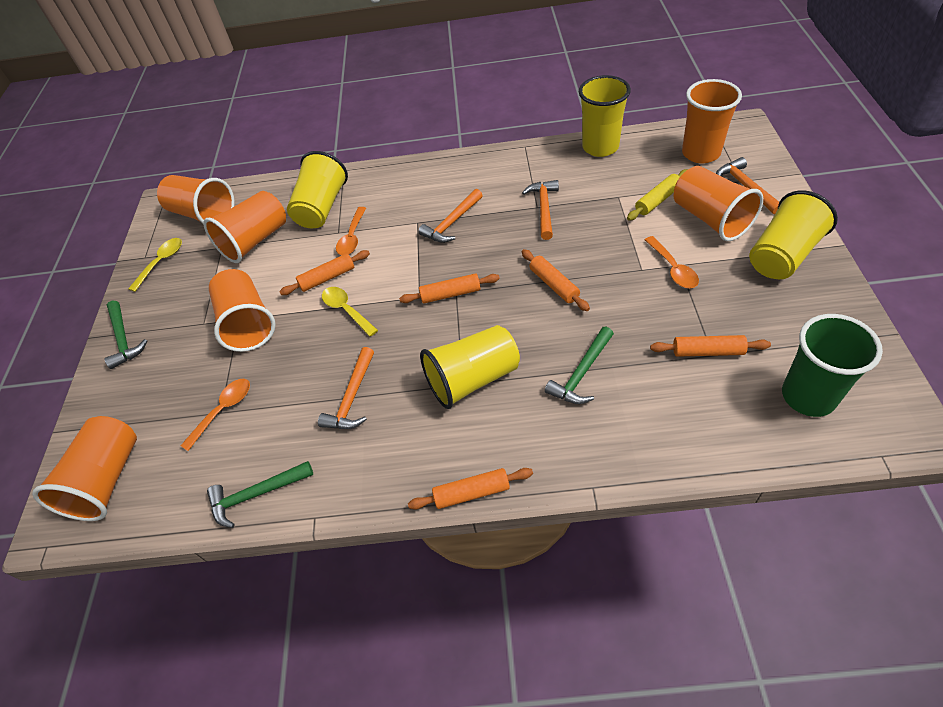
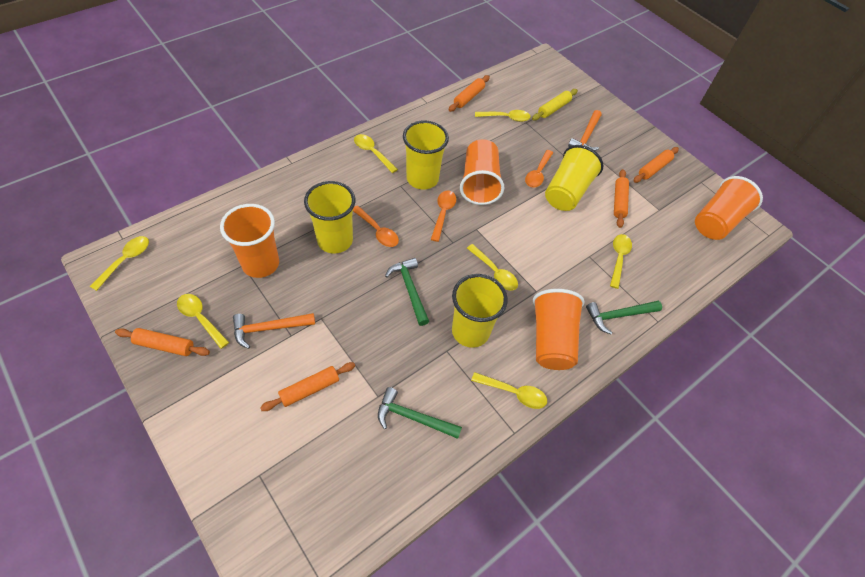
green cup: [782,314,883,417] = 1 -> none = 0
orange cup: [32,416,137,521] [157,175,235,224] [203,191,286,263] [209,269,276,352] [674,166,763,241] [682,79,742,163] = 6 -> [220,204,279,278] [460,139,505,205] [533,289,585,370] [695,176,763,240] = 4
orange hammer: [318,347,374,429] [418,189,483,243] [522,180,559,240] [716,157,779,214] = 4 -> [233,313,315,349] [568,110,601,151] = 2
yellow spoon: [128,238,182,292] [322,287,378,337] = 2 -> [90,236,149,291] [177,294,229,349] [354,134,398,173] [467,244,518,291] [471,372,547,409] [475,110,531,122] [610,234,632,289] = 7

